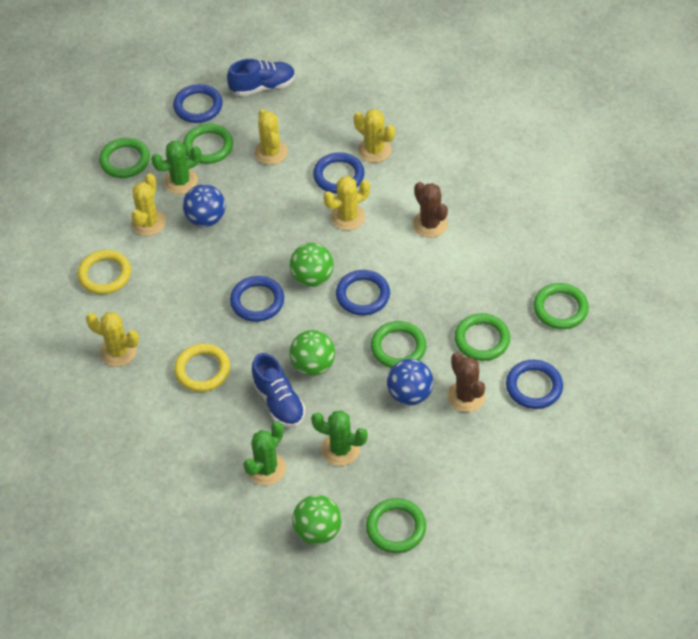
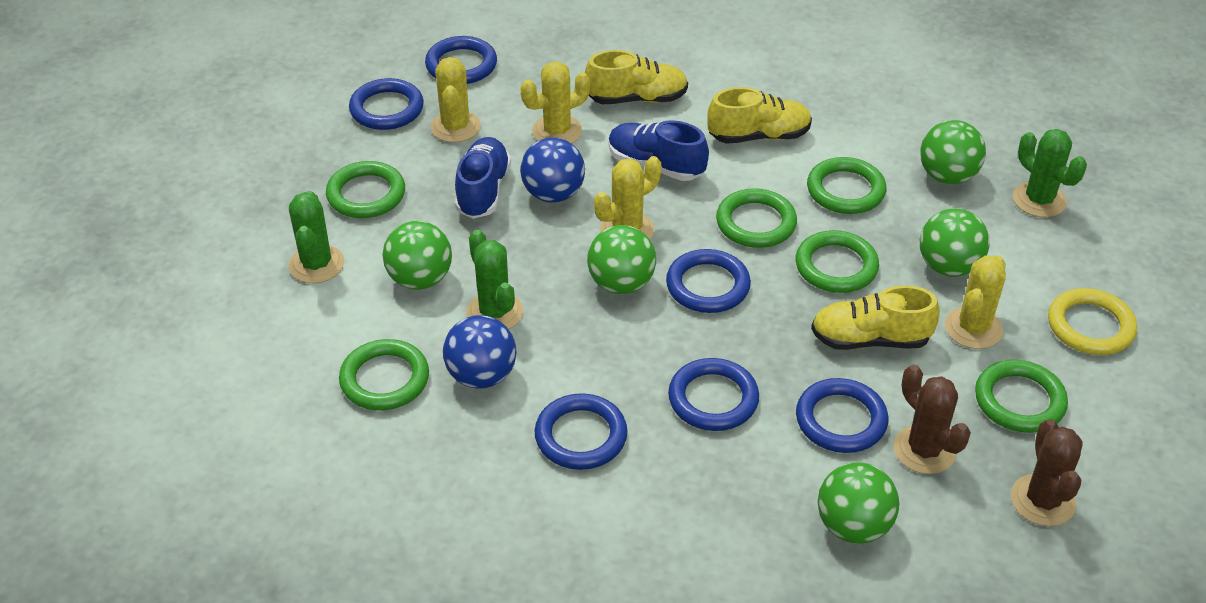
blue ring: [173,84,223,123] [230,276,284,322] [313,152,365,194] [336,270,390,316] [506,360,563,409] = 5 -> [349,78,424,130] [425,36,497,84] [534,393,628,470] [666,249,751,313] [668,358,759,431] [796,378,888,453] = 6
green ball: [289,330,335,376] [290,243,334,287] [292,495,341,545] = 3 -> [382,221,452,290] [587,225,656,294] [817,462,899,544] [920,120,986,184] [920,208,989,277] = 5
yellow cactus: [86,312,139,367] [131,173,166,236] [254,109,288,165] [324,176,370,230] [354,109,395,163] = 5 -> [430,57,481,143] [521,61,590,144] [594,156,661,239] [945,256,1006,349] = 4
yellow ring: [77,250,131,294] [174,343,230,392] = 2 -> [1048,288,1137,355] = 1
yellow shoe: none = 0 -> [585,50,688,104] [707,87,812,144] [811,285,940,350] = 3

